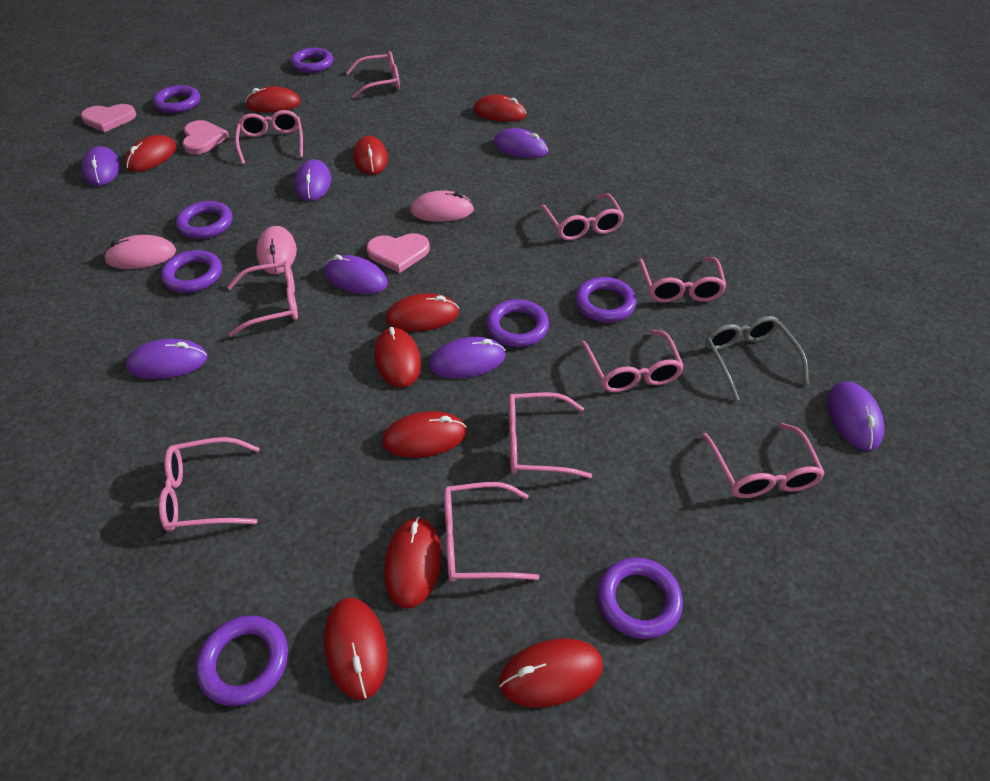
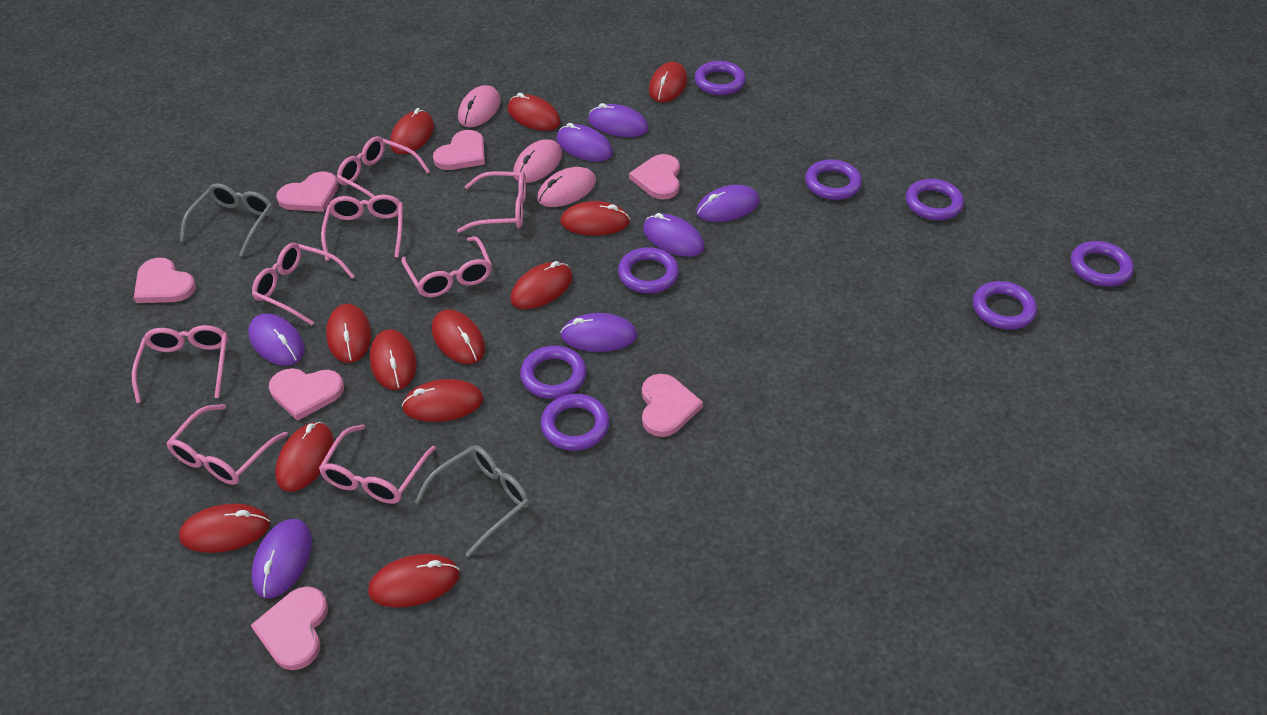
grey glasses: [705,316,809,401] = 1 -> [180,183,273,257] [415,445,530,557] = 2
pink glasses: [159,437,260,532] [227,261,298,337] [235,110,303,164] [346,51,400,98] [444,482,540,582] [508,392,592,478] [539,193,624,240] [581,330,684,392] [638,257,727,303] [702,423,825,498] = 10 -> [132,325,228,403] [167,404,288,485] [252,243,355,325] [319,424,436,504] [321,194,403,261] [337,136,430,198] [401,236,492,297] [457,171,526,233] = 8
pink heart: [81,104,136,132] [182,120,229,154] [366,233,430,273] = 3 -> [134,258,196,303] [251,586,328,670] [269,368,344,421] [276,171,338,212] [433,130,485,170] [629,154,680,200] [642,374,703,437] = 7
red mouse: [125,135,176,172] [245,86,301,112] [324,598,387,700] [353,136,388,175] [374,327,421,388] [382,411,467,458] [384,517,441,609] [386,293,459,332] [473,95,527,122] [499,638,603,708] = 10 -> [179,504,270,553] [275,422,334,492] [326,304,371,363] [368,554,459,607] [370,329,417,390] [390,108,434,154] [402,379,484,422] [432,309,485,364] [507,93,561,131] [511,261,573,309] [560,201,630,236] [649,62,687,103] = 12

